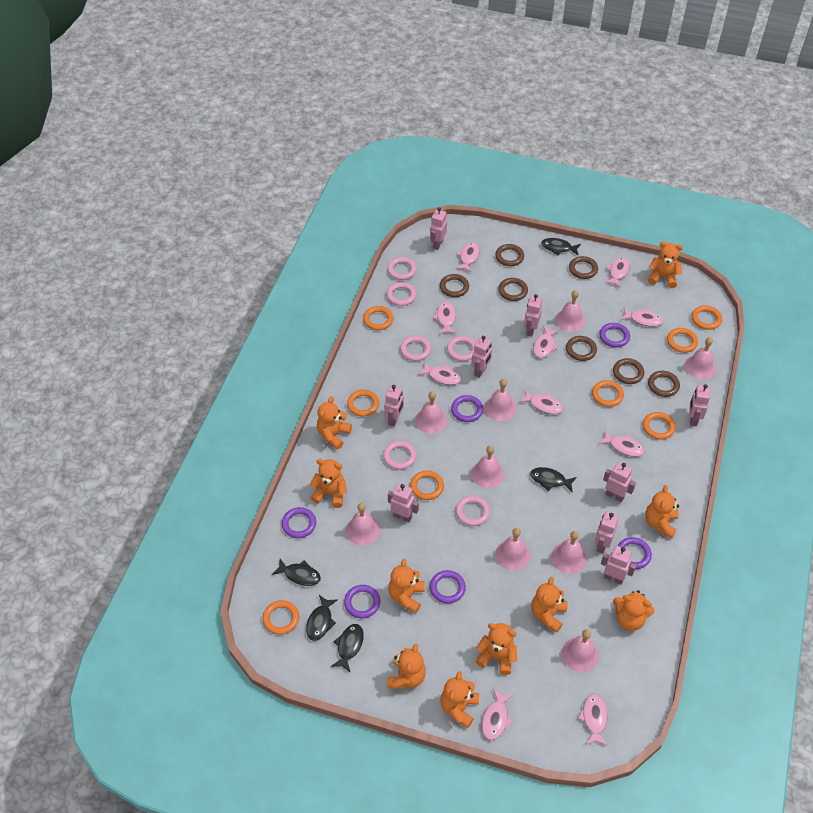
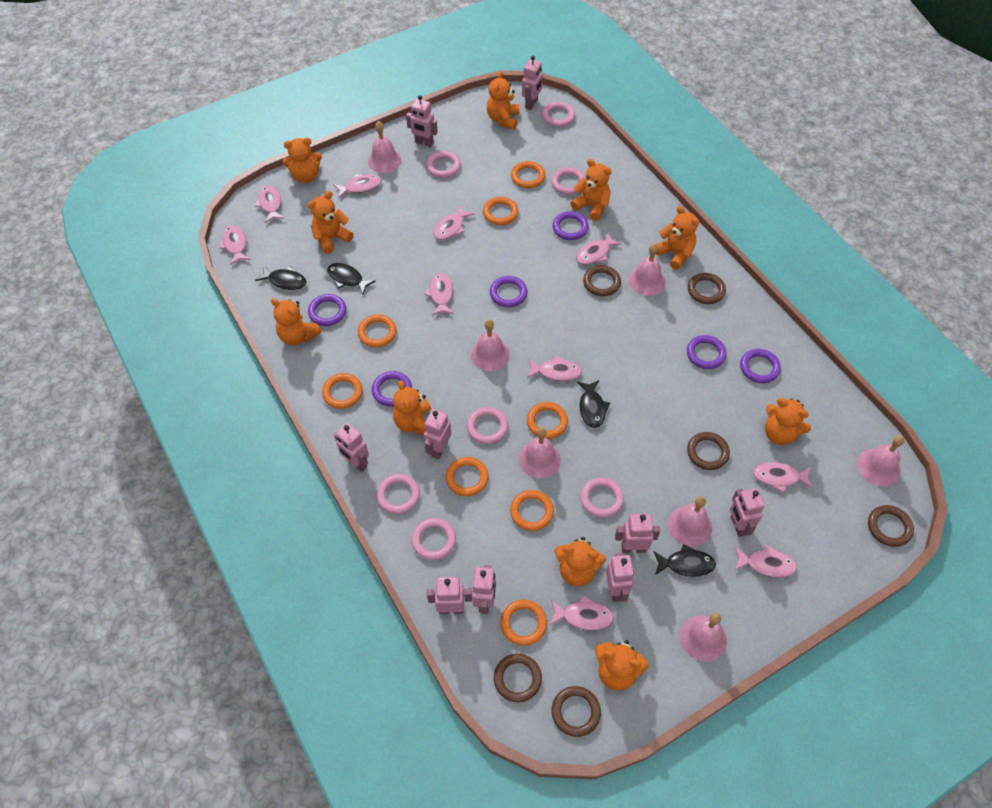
black fish: [272,559,321,586] [306,595,338,641] [331,624,364,673] [530,467,577,493] [541,238,581,255] = 5 -> [255,265,307,290] [327,263,376,294] [577,380,610,428] [653,544,716,577] = 4
brown ring: [440,274,469,297] [495,244,524,266] [498,278,528,301] [566,336,597,361] [569,256,598,279] [613,358,644,384] [648,371,680,397] = 7 -> [494,654,542,702] [552,686,601,737] [583,265,621,296] [687,432,730,470] [688,273,726,304] [868,505,914,547] = 6
pink bell: [346,503,380,546] [415,391,447,434] [471,446,504,488] [484,379,516,421] [495,528,530,571] [551,531,586,574] [555,290,585,332] [562,629,599,672] [685,337,716,379] = 9 -> [368,121,402,173] [470,319,510,371] [519,427,561,478] [628,244,666,296] [668,496,712,547] [680,613,727,662] [857,435,905,486] = 7
pink ring: [383,441,416,470] [387,257,416,280] [387,282,416,306] [400,336,431,361] [447,336,476,361] [456,496,490,526] = 6 -> [376,474,420,514] [411,518,456,560] [426,151,461,178] [467,407,508,444] [542,102,575,127] [551,167,586,195] [580,478,624,518] = 7

